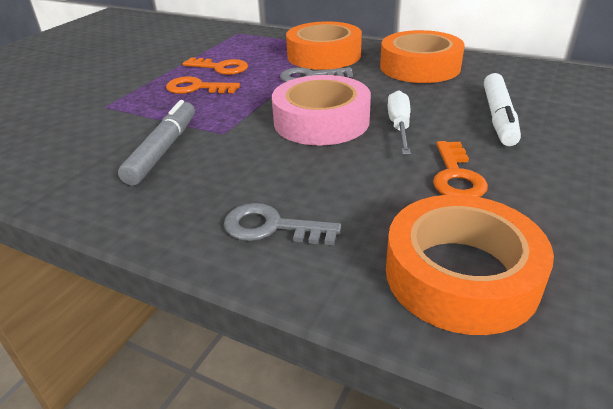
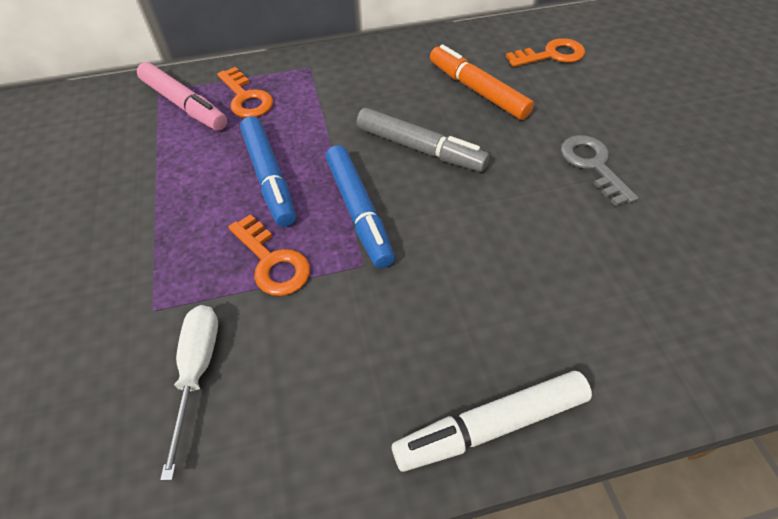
blue marker: none = 0 -> [240,116,296,227] [326,145,395,269] = 2
grey key: [224,203,341,245] [280,67,353,82] = 2 -> [561,135,638,206] = 1
orange marker: none = 0 -> [430,45,534,120] = 1
orange tape: [286,21,362,70] [380,30,465,83] [386,195,554,335] = 3 -> none = 0
pink marker: none = 0 -> [137,62,227,131] = 1
pink tape: [272,75,371,145] = 1 -> none = 0

